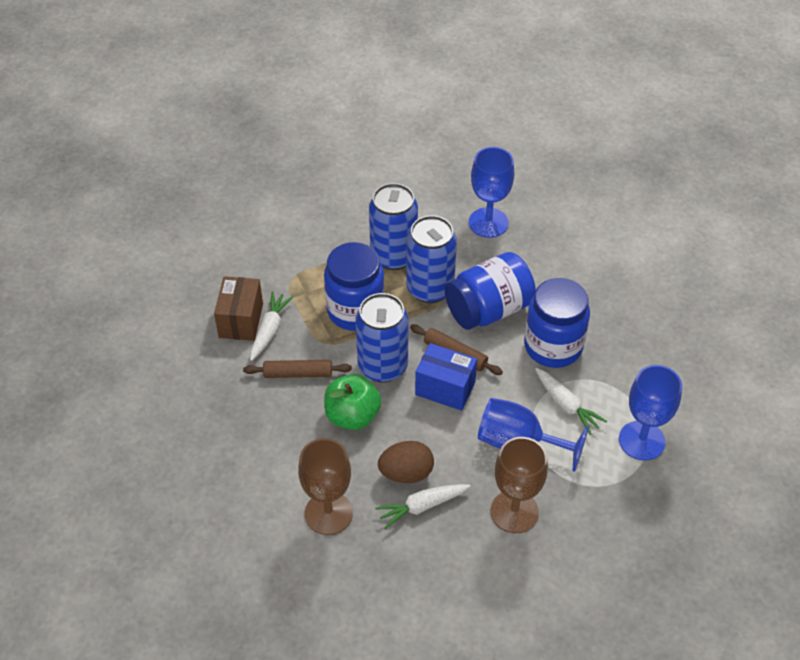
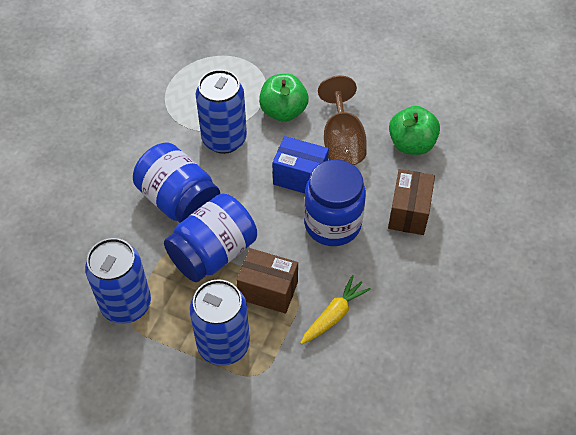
blue goblet: [469,147,514,238] [478,398,589,472] [619,365,682,461] = 3 -> none = 0
brown box: [214,276,263,341] = 1 -> [237,248,298,314] [388,169,435,235] = 2
brown egg: [378,441,434,483] = 1 -> none = 0
brown goblet: [298,438,353,535] [491,437,548,533] = 2 -> [318,75,367,165] = 1
brown rolling pin: [243,360,352,378] [410,325,503,375] = 2 -> none = 0
green apple: [324,374,381,430] = 1 -> [259,74,309,122] [389,106,440,155] = 2
white carrot: [250,292,293,361] [375,484,471,529] [535,368,607,435] = 3 -> none = 0
yellow carrot: none = 0 -> [300,275,371,345] = 1

